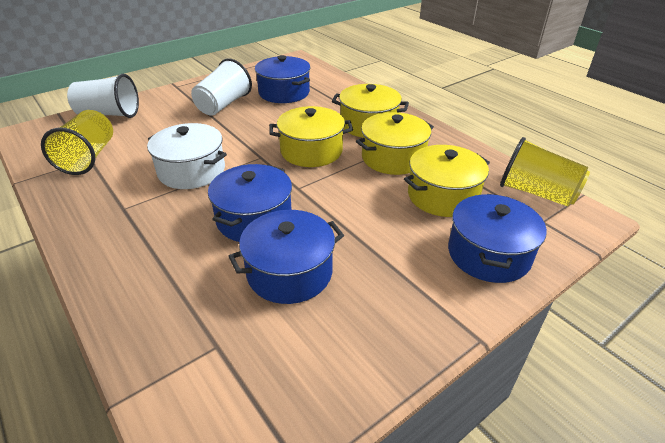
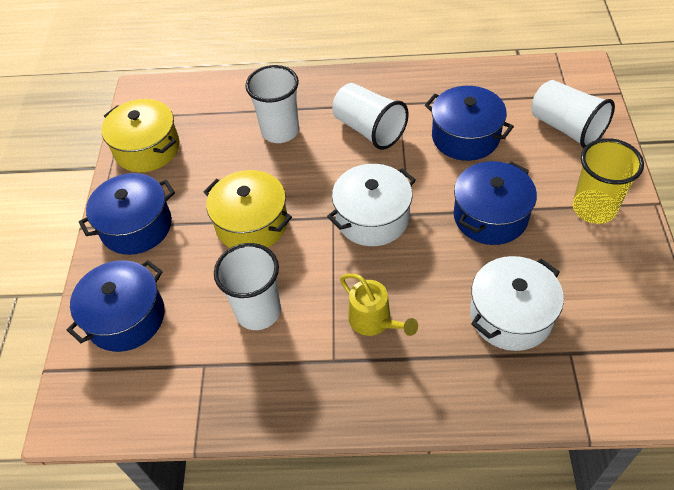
white cup: [67,74,139,118] [191,58,252,116] = 2 -> [214,243,281,330] [245,65,299,143] [332,83,409,150] [531,80,615,148] = 4
white pot: [147,123,227,189] = 1 -> [327,164,416,246] [470,256,564,351] = 2
yellow cup: [41,110,113,175] [500,137,590,206] = 2 -> [573,138,644,224] = 1
yellow pot: [269,106,353,167] [332,84,409,137] [356,112,434,175] [404,145,490,217] = 4 -> [101,99,180,172] [204,170,292,248] = 2
yellow watering can: none = 0 -> [340,274,418,336] = 1

